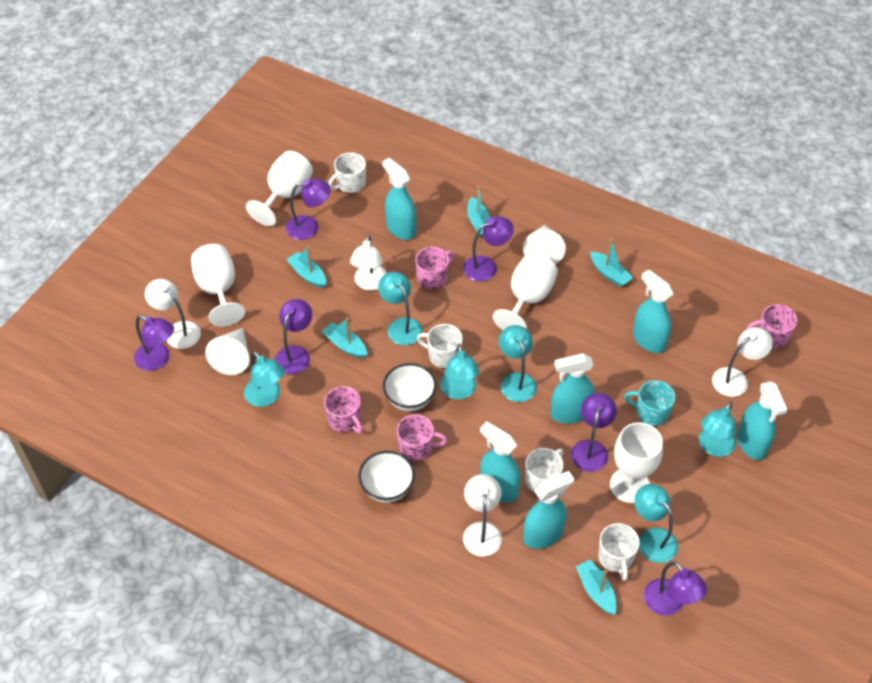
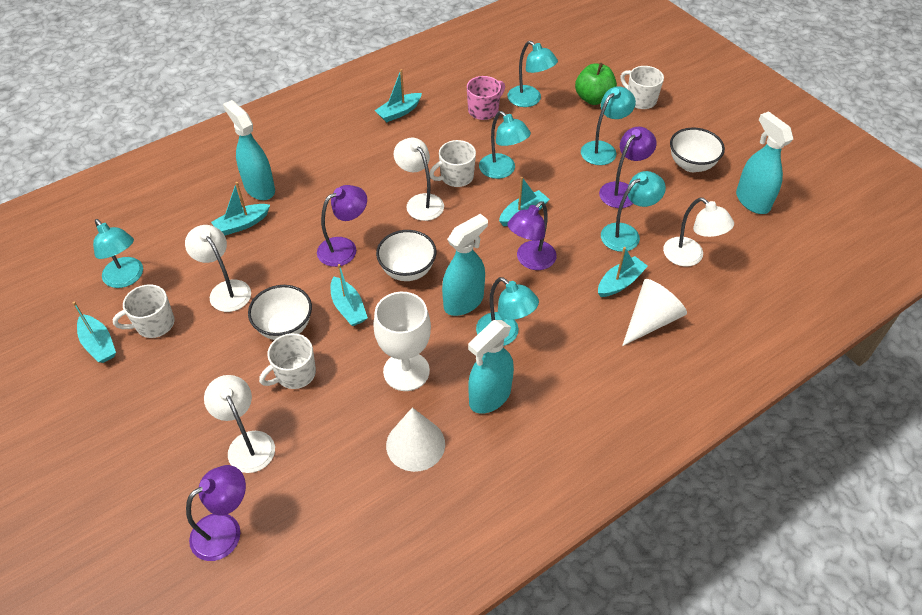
green apple: none = 0 -> [575,63,617,105] = 1
pink mug: [324,386,363,433] [397,414,447,461] [415,247,454,289] [747,304,798,348] = 4 -> [467,76,505,120] = 1
purple lamp: [134,315,174,371] [275,299,312,375] [286,179,331,240] [463,216,514,282] [571,393,617,472] [644,561,707,616] = 6 -> [186,465,246,561] [317,185,367,267] [507,201,556,270] [599,127,657,208] = 4
turquoise boat: [286,246,326,288] [322,317,367,358] [467,186,490,237] [576,559,617,615] [590,239,633,287] = 5 -> [72,301,116,363] [211,182,270,235] [331,264,368,326] [375,69,422,123] [499,177,550,226] [598,247,648,297] = 6
turquoise mug: [624,380,676,426] = 1 -> none = 0
turquoise spray bottle: [382,158,416,240] [480,421,521,503] [523,471,574,549] [550,353,594,424] [633,269,673,353] [737,381,787,460] = 6 -> [223,100,275,200] [442,214,488,316] [468,320,514,414] [736,111,793,214] = 4
white bowl: [358,451,415,503] [383,363,436,411] = 2 -> [248,285,312,340] [376,230,436,281] [670,128,725,172] = 3
white goblet: [191,244,245,327] [246,151,313,226] [493,253,558,330] [610,422,663,503] = 4 -> [373,292,431,391] = 1

